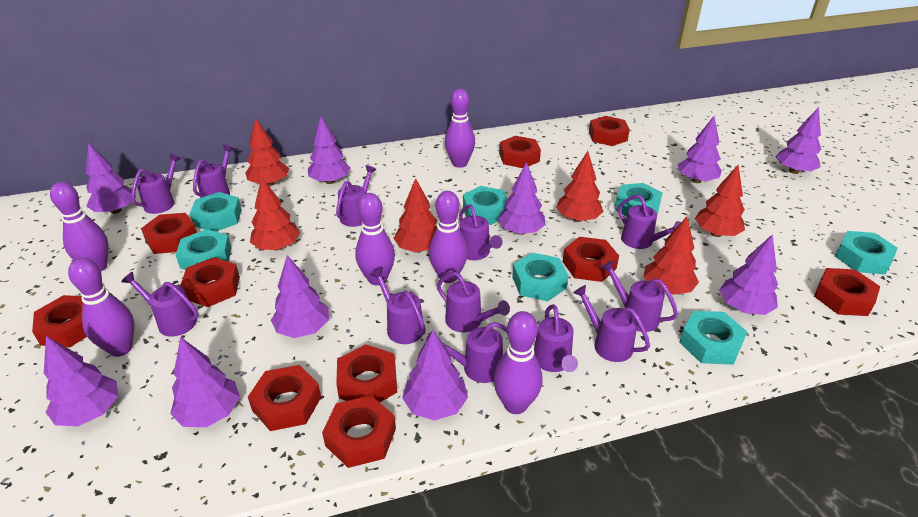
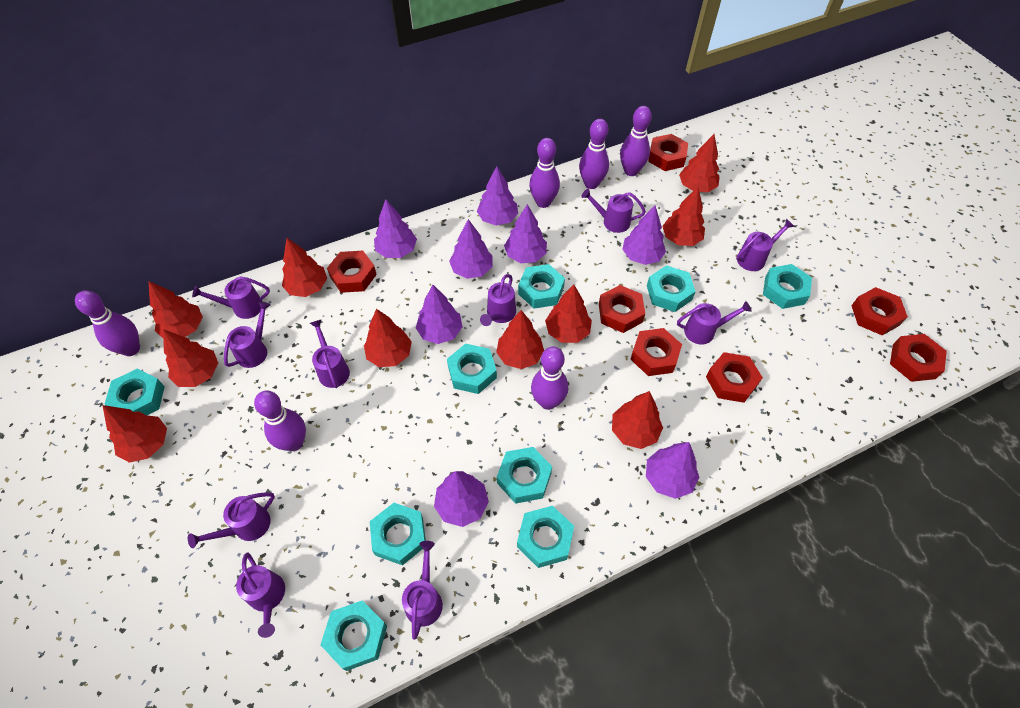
purple tree: [44,336,118,426] [86,143,136,214] [170,337,240,427] [271,255,329,338] [308,117,350,184] [402,330,468,421] [498,162,546,235] [678,116,722,183] [719,234,778,315] [776,107,821,174] = 10 -> [374,199,417,258] [416,285,462,344] [434,471,489,527] [449,219,493,279] [477,166,518,226] [504,204,547,263] [622,205,666,265] [646,442,699,499] = 8
purple watering can: [121,272,199,337] [131,154,181,214] [193,145,234,198] [336,165,377,227] [370,268,426,344] [426,322,507,383] [437,272,510,333] [459,205,503,260] [534,304,578,372] [573,285,650,362] [601,260,678,332] [618,195,681,249] = 12 -> [188,492,275,548] [192,276,270,319] [224,301,270,368] [236,552,285,638] [310,319,350,388] [402,541,443,640] [480,274,516,326] [581,189,646,233] [677,301,752,344] [736,219,795,271] = 10
red nut: [32,295,87,348] [141,213,197,254] [180,257,240,307] [248,365,321,431] [322,396,396,468] [336,344,397,402] [499,136,541,168] [562,237,619,282] [589,116,630,146] [814,268,880,316] = 10 -> [327,251,377,293] [599,285,645,333] [631,328,682,376] [648,134,688,171] [706,352,763,403] [851,287,908,335] [890,334,947,382] = 7
red tree: [245,118,289,186] [250,177,300,251] [393,178,437,252] [556,151,604,222] [644,217,699,295] [695,165,745,237] = 6 -> [102,405,167,463] [149,281,203,338] [163,329,218,387] [282,238,327,297] [364,309,412,367] [496,310,544,369] [545,285,592,343] [612,391,663,449] [662,187,705,246] [679,134,720,192] = 10
turquoise nut: [176,229,231,270] [190,192,242,232] [463,186,507,225] [512,253,569,301] [614,183,663,216] [679,311,747,365] [835,231,898,274] = 7 -> [105,368,165,415] [321,601,387,671] [370,503,426,566] [447,343,497,394] [497,447,552,504] [517,506,574,568] [518,264,565,309] [647,265,696,312] [763,264,812,309] = 9

